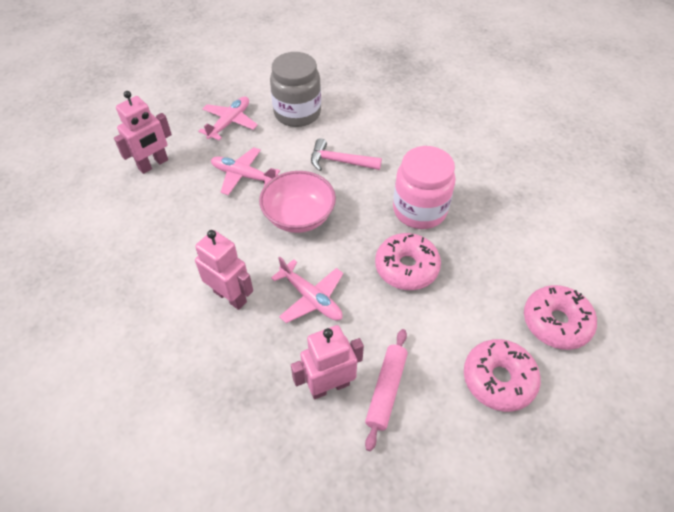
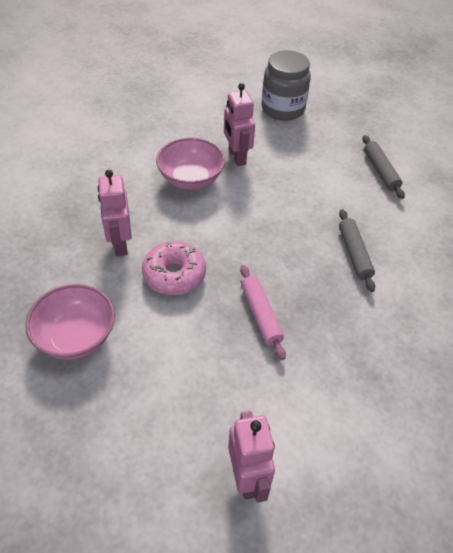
grey rolling pin: none = 0 -> [339,209,375,292] [362,135,405,199] = 2
pink bowl: [259,171,336,233] = 1 -> [25,284,115,360] [156,138,225,190] = 2
pink donut: [375,233,441,290] [464,339,541,412] [524,285,597,350] = 3 -> [142,241,206,295] = 1
pink hammer: [311,138,382,171] = 1 -> none = 0
pink jar: [393,146,456,229] = 1 -> none = 0
pink plane: [199,96,258,141] [211,147,280,195] [271,257,343,323] = 3 -> none = 0

